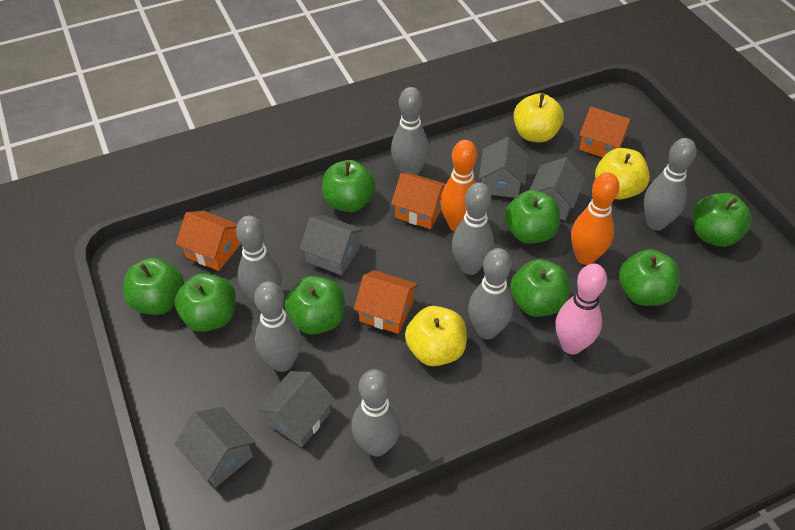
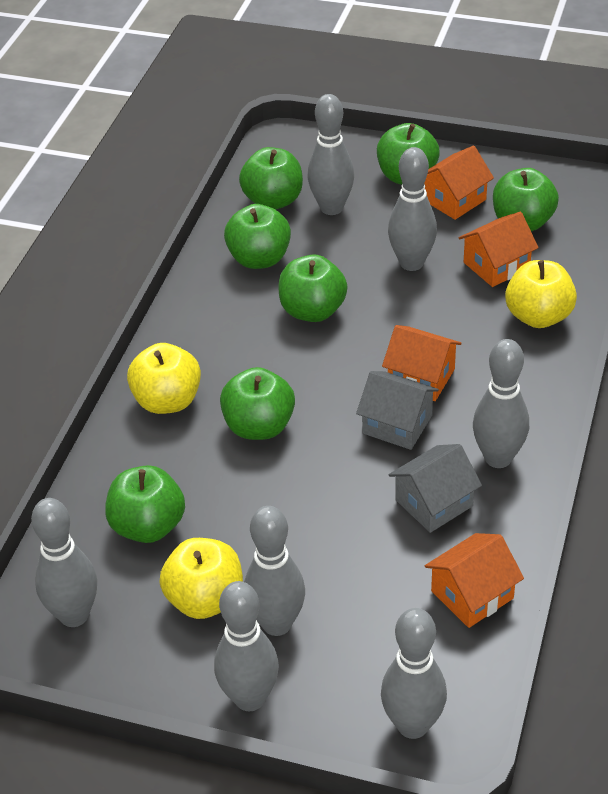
green apple: [123,258,184,315] [175,273,236,332] [285,276,345,335] [322,160,376,212] [504,190,560,244] [510,259,570,317] [619,249,680,306] [693,193,752,247] = 8 -> [105,465,185,543] [220,367,295,440] [224,204,291,269] [239,147,303,209] [279,255,347,322] [377,123,440,185] [493,168,559,232] = 7
grey house: [175,407,255,487] [257,371,335,447] [300,215,363,275] [479,137,528,198] [530,157,585,221] = 5 -> [356,371,439,450] [388,444,482,533] = 2
orange bowling pin: [440,140,477,232] [571,172,619,265] = 2 -> none = 0
pink bowling pin: [555,264,607,354] = 1 -> none = 0

